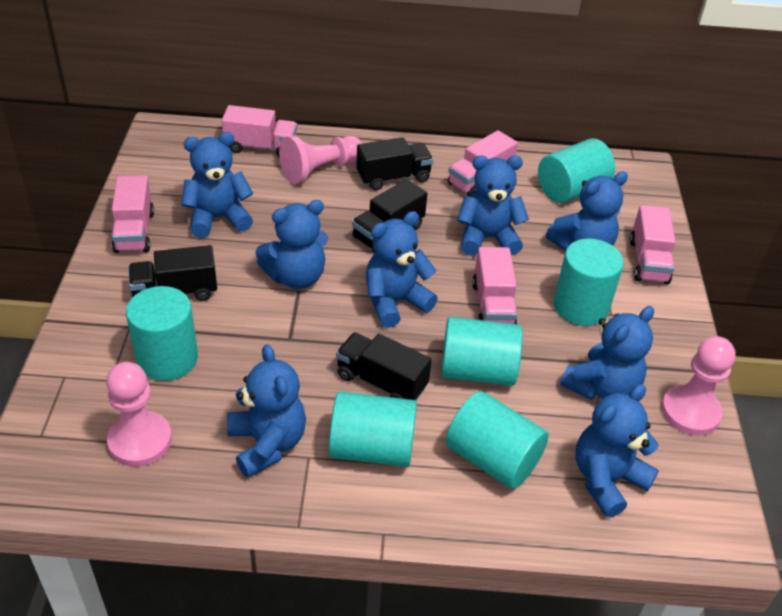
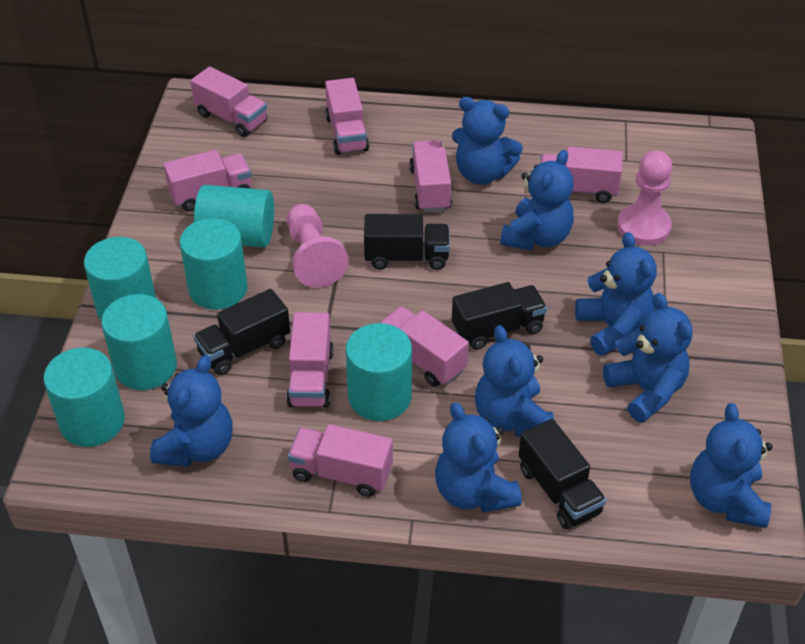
pink pawn: [106,362,172,467] [279,135,362,184] [661,336,736,436] = 3 -> [287,204,349,288] [617,151,672,246] = 2
pink truck: [112,175,154,253] [222,105,297,158] [448,130,518,197] [472,247,517,324] [630,205,676,284] = 5 -> [164,150,252,211] [190,66,267,137] [286,312,334,408] [288,424,393,497] [325,78,369,155] [379,306,469,387] [409,140,452,212] [540,146,623,203] = 8

